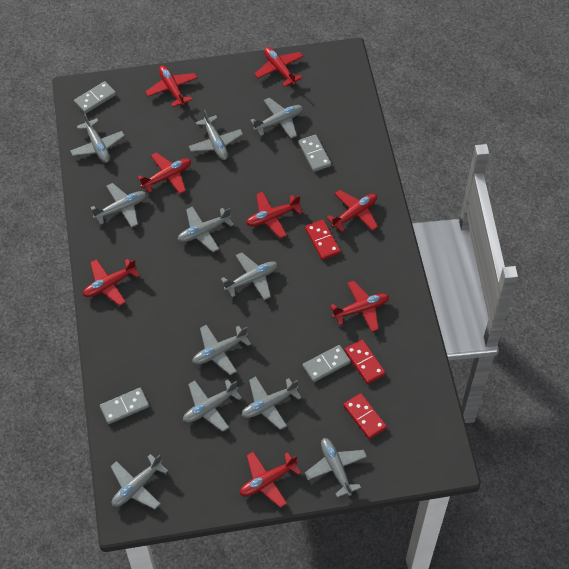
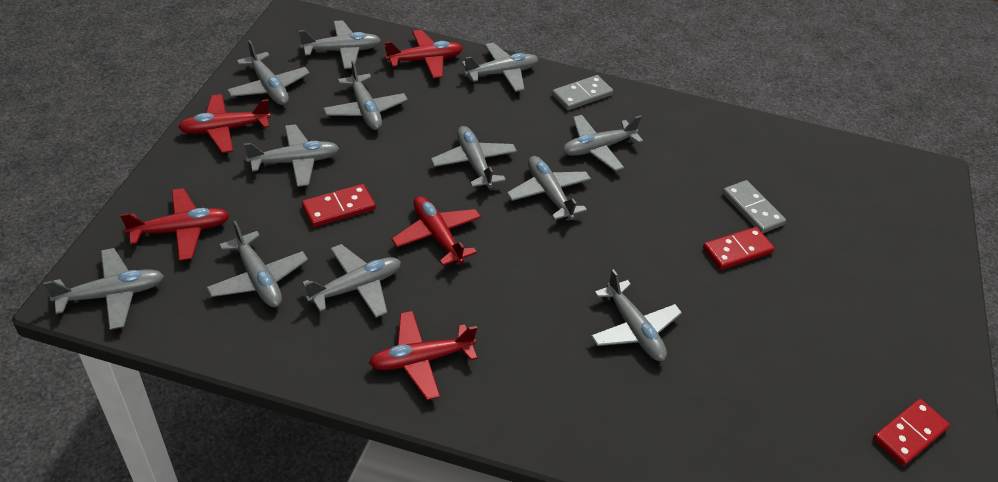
grey domino: [74,81,116,114] [100,388,149,424] [298,135,331,172] [302,345,351,382] = 4 -> [552,75,613,110] [722,180,786,233] = 2
grey plane: [70,113,125,163] [90,183,147,228] [110,454,168,509] [178,206,234,252] [183,380,242,432] [188,110,243,160] [192,325,251,375] [221,252,278,300] [241,377,302,430] [250,97,303,138] [304,438,367,498] = 11 -> [43,248,164,330] [206,221,308,307] [227,40,310,105] [244,124,339,187] [299,20,381,69] [302,244,401,318] [323,61,408,130] [431,126,517,188] [462,43,538,92] [507,156,591,220] [563,115,643,171] [591,269,682,361] = 12
red plane: [83,259,140,306] [137,152,191,194] [145,66,198,107] [240,451,301,508] [246,192,303,238] [254,47,304,87] [326,190,378,232] [330,281,389,332] = 8 -> [120,188,229,261] [178,94,271,153] [369,311,477,400] [385,30,463,79] [391,196,481,266] = 5

